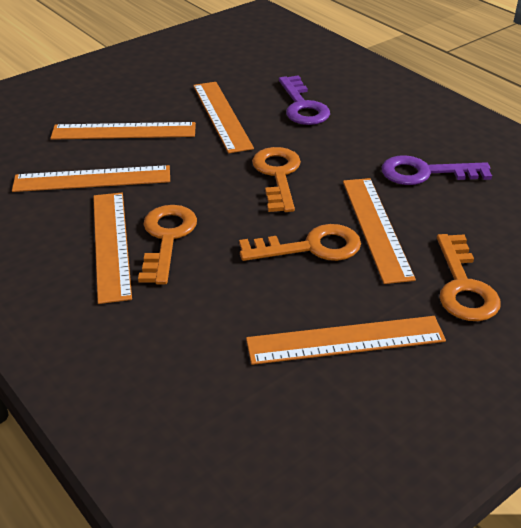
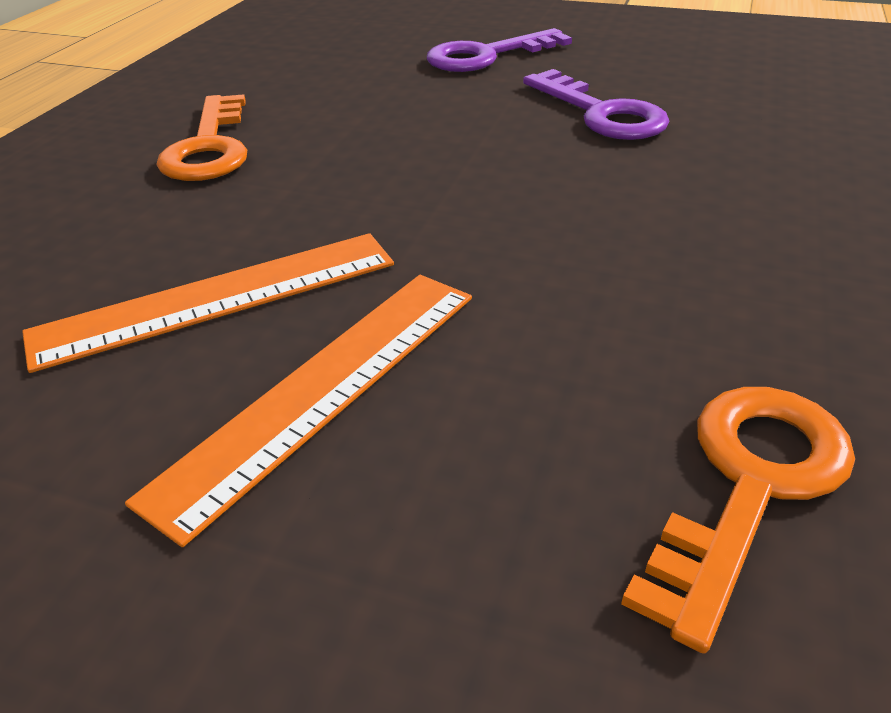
orange key: [138,205,197,284] [239,224,361,261] [252,147,301,212] [437,234,501,321] = 4 -> [156,94,247,181] [621,387,855,654] = 2
orange ruler: [12,165,170,192] [50,122,196,140] [93,193,132,304] [193,82,254,153] [246,316,446,365] [343,178,416,284] = 6 -> [22,233,394,373] [125,275,472,547] = 2

